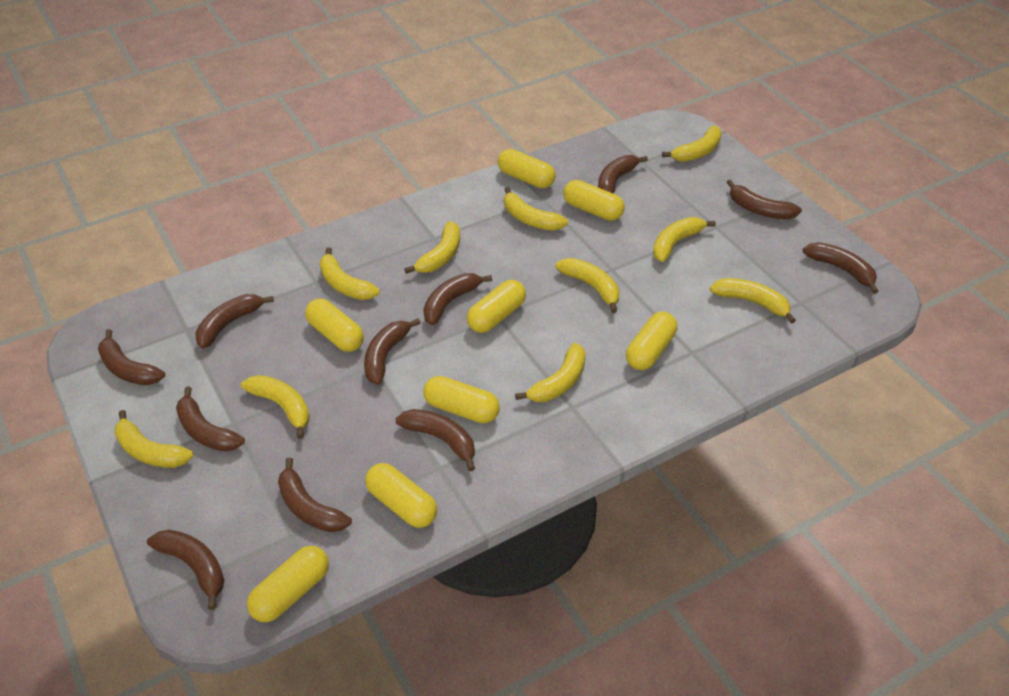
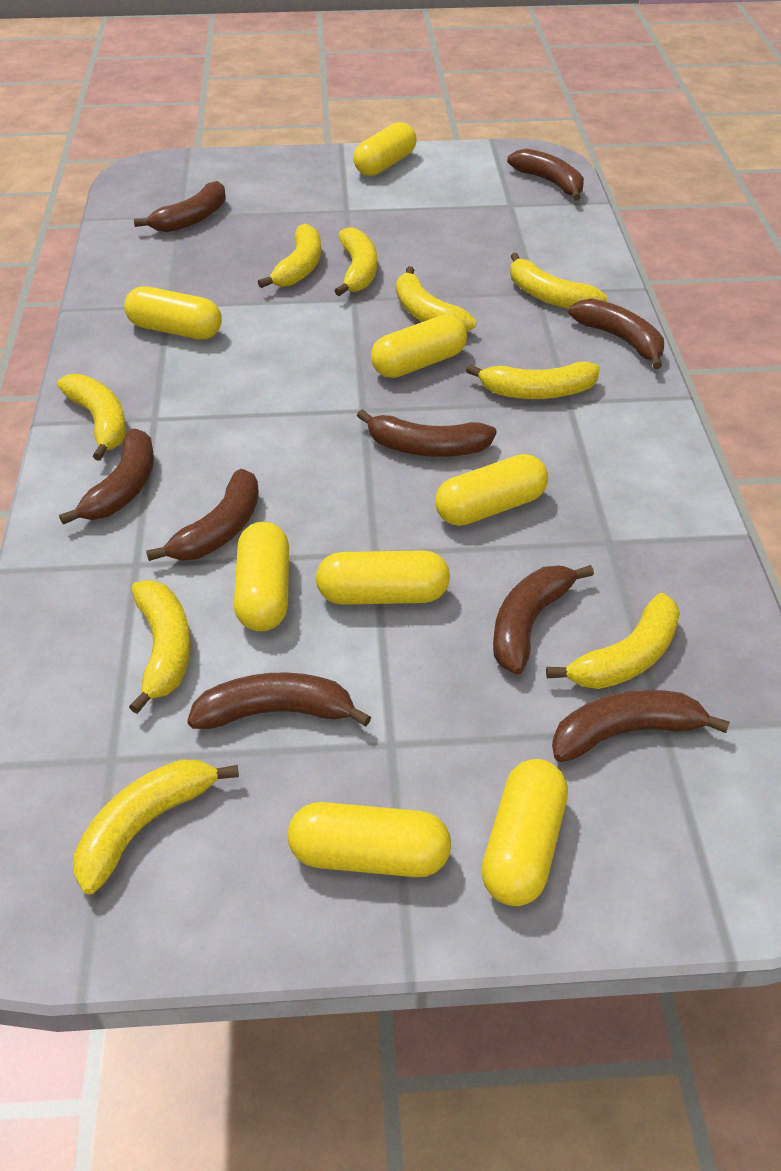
brown banana: [98,329,165,385] [147,530,224,610] [176,386,245,452] [196,294,274,349] [278,458,352,532] [364,318,421,385] [395,409,475,471] [423,273,492,325] [598,155,648,194] [727,179,802,219] [803,242,879,294] = 11 -> [59,429,154,525] [134,181,226,232] [146,469,259,561] [187,672,371,729] [357,409,497,457] [493,565,594,675] [507,149,584,201] [552,690,730,762] [568,299,664,369] = 9
yellow banana: [114,410,193,468] [241,375,310,439] [320,247,380,300] [404,221,460,274] [504,187,568,231] [515,343,586,402] [555,258,619,313] [653,217,716,262] [662,126,722,162] [710,278,796,323] = 10 -> [57,374,126,461] [74,760,239,895] [129,580,191,714] [258,223,321,288] [335,227,377,296] [396,266,477,332] [466,361,600,399] [510,253,607,309] [546,593,680,689] = 9

